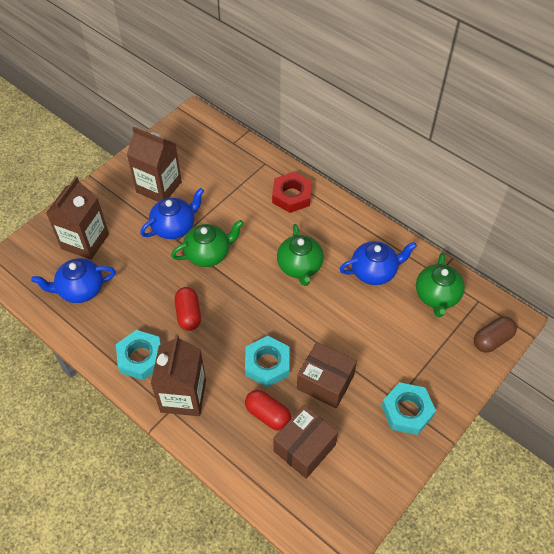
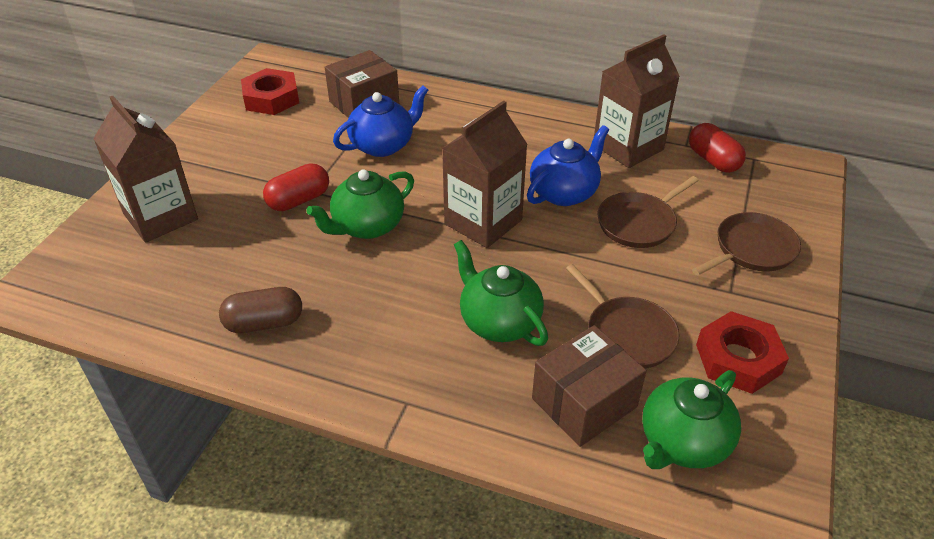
blue teapot: [31,258,116,303] [140,188,204,239] [340,241,417,285] = 3 -> [333,85,428,157] [527,125,609,206] = 2
brown pan: none = 0 -> [566,264,679,369] [598,176,699,248] [692,212,801,275] = 3
red nut: [272,172,312,213] = 1 -> [241,68,299,115] [696,311,789,394] = 2
turquoise nut: [116,330,161,380] [245,336,290,387] [382,382,436,435] = 3 -> none = 0

